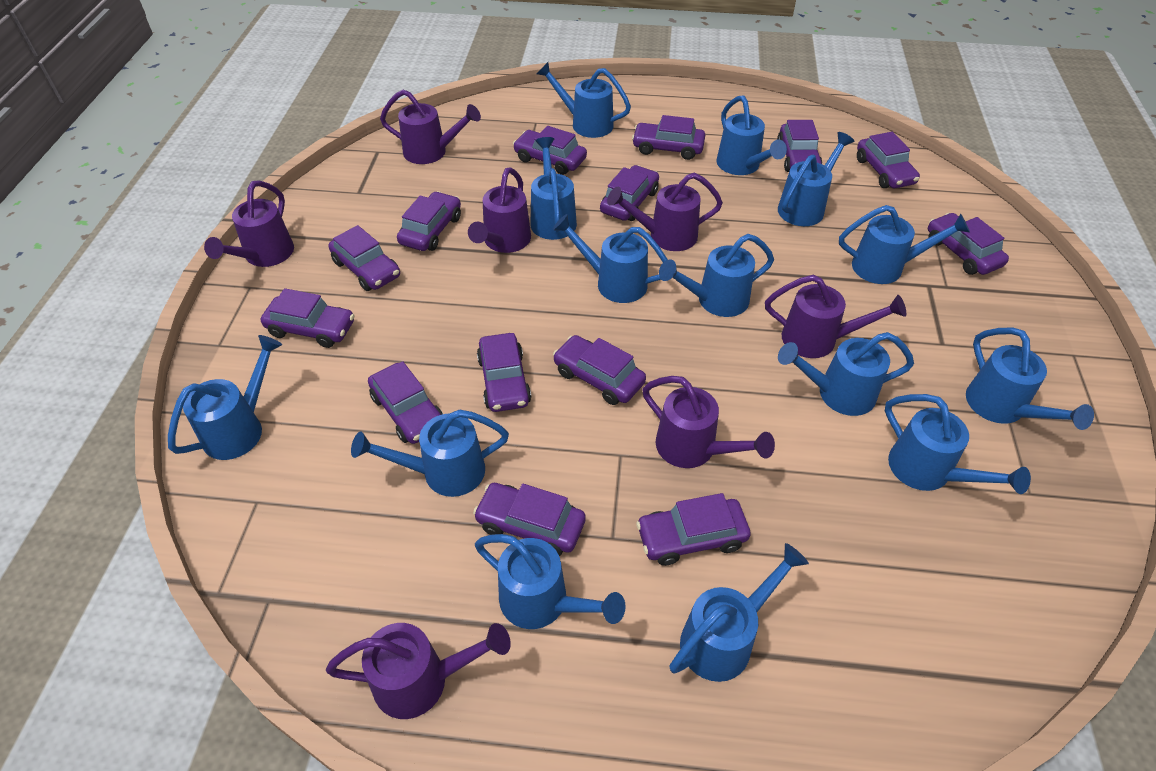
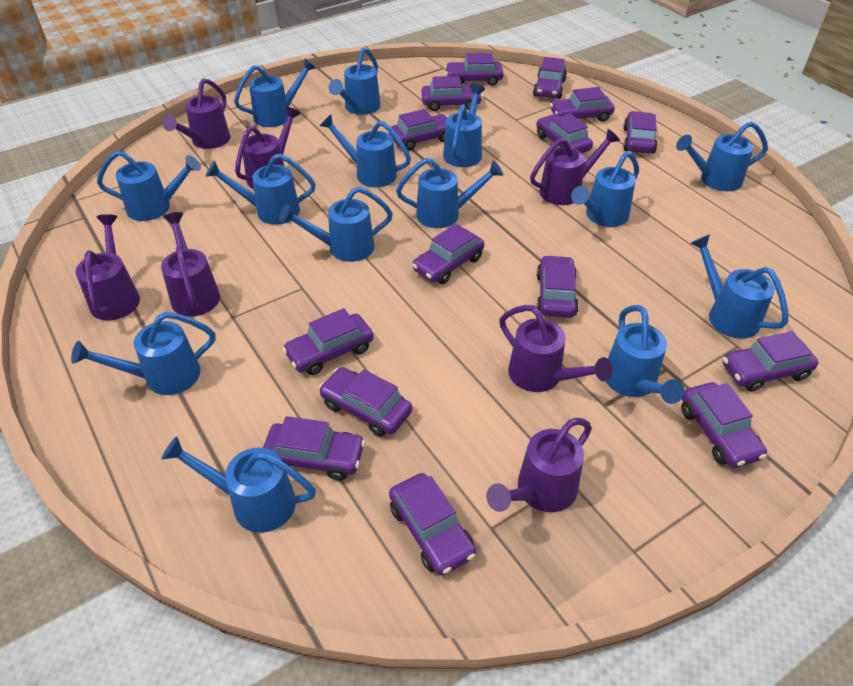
purple car: [261,288,354,348] [329,225,400,291] [368,361,443,444] [397,191,461,251] [473,483,586,556] [477,333,531,412] [513,126,587,175] [553,335,646,405] [600,165,659,221] [632,115,705,160] [636,493,751,566] [777,120,822,172] [857,132,920,188] [928,213,1009,275] = 14 -> [263,416,365,481] [282,308,373,375] [319,367,412,437] [389,109,448,151] [389,473,476,576] [412,224,484,284] [422,76,483,111] [445,53,504,86] [533,57,567,99] [536,113,593,153] [536,255,579,318] [550,87,615,122] [623,111,657,154] [681,382,767,468] [722,331,818,392] = 15

